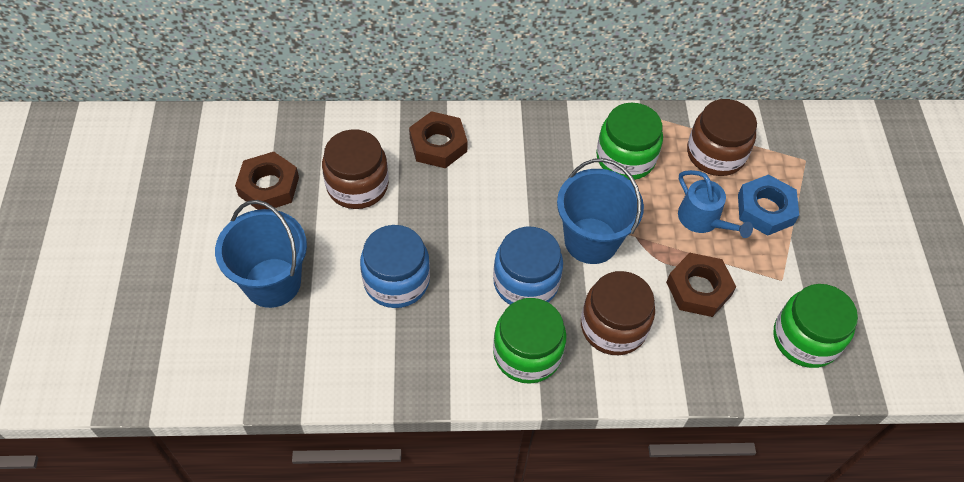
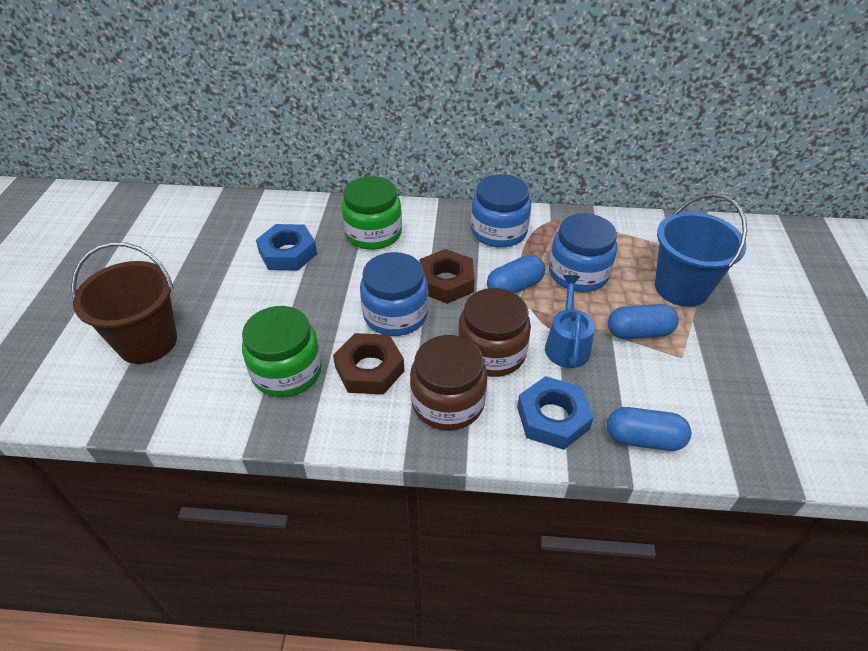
blue bucket: [215,200,307,308] [557,158,644,264] = 2 -> [655,193,747,307] = 1
blue capsule: none = 0 -> [487,254,545,293] [607,407,691,451] [608,304,679,339] = 3
blue jar: [360,225,430,308] [493,227,563,305] = 2 -> [360,252,428,336] [471,174,531,248] [549,213,617,292] = 3
blue nut: [738,174,799,236] = 1 -> [256,224,317,271] [517,376,594,450] = 2
brown bucket: none = 0 -> [71,242,177,364] = 1
brown jar: [322,129,389,209] [581,271,655,355] [687,99,757,176] = 3 -> [410,335,487,430] [458,288,531,377] = 2
brown nut: [235,152,299,210] [409,111,468,168] [666,253,736,317] = 3 -> [333,333,404,395] [419,249,475,304] = 2
green jar: [493,298,566,384] [596,103,663,180] [773,284,858,368] = 3 -> [242,306,322,397] [341,176,402,250] = 2

